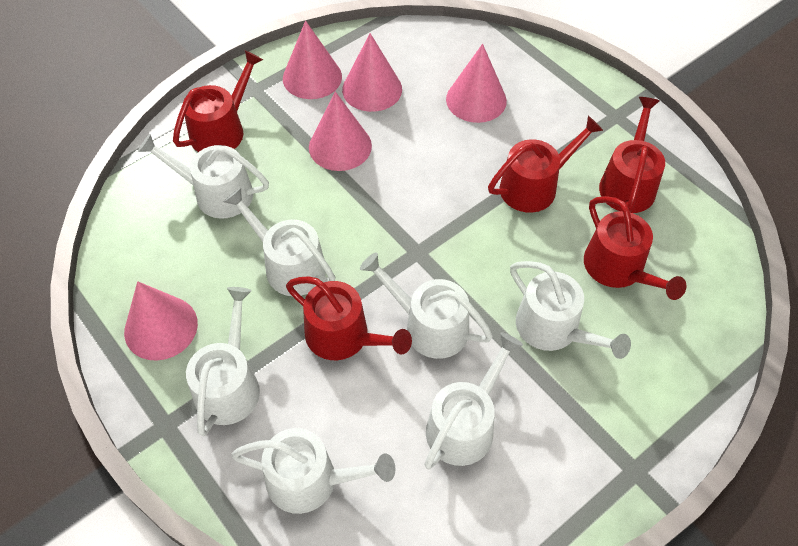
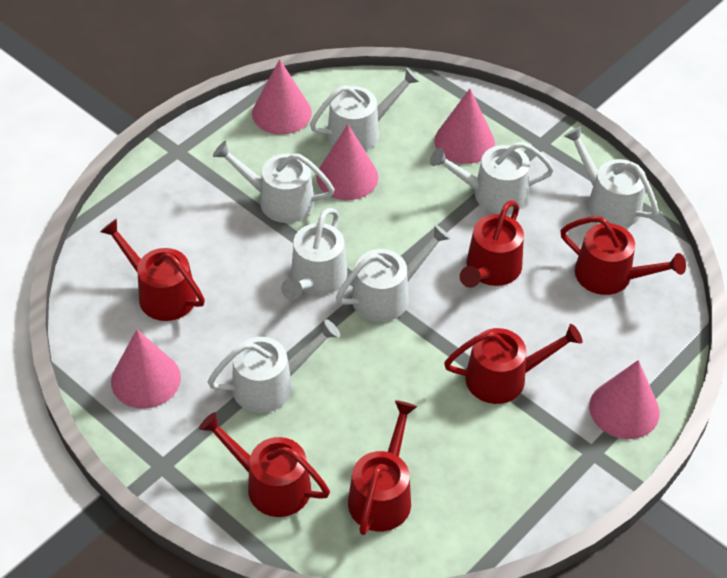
red watering can: [173,50,263,152] [286,276,412,360] [488,116,604,213] [584,196,687,300] [599,97,665,213] = 5 -> [100,219,205,321] [199,412,330,517] [348,400,417,535] [444,324,583,404] [460,201,524,288] [560,216,686,295] = 6

